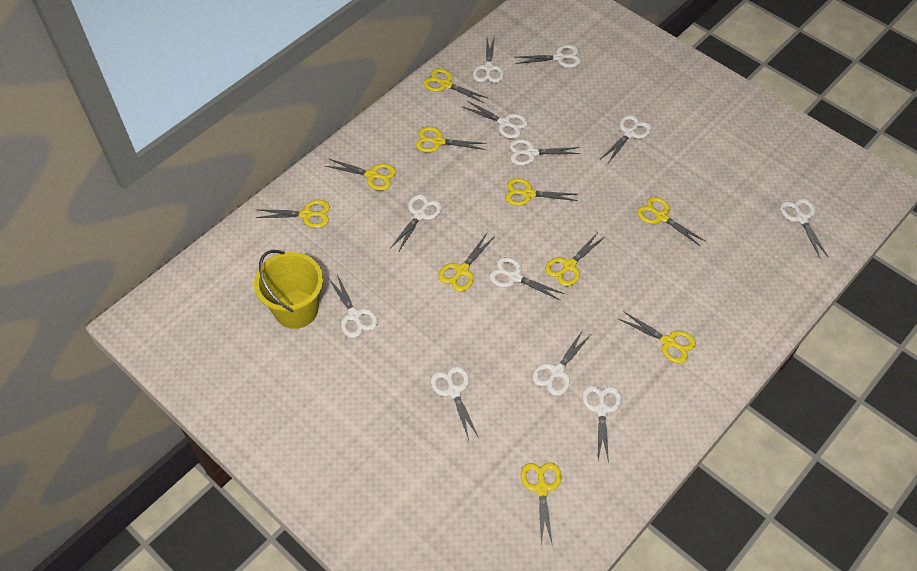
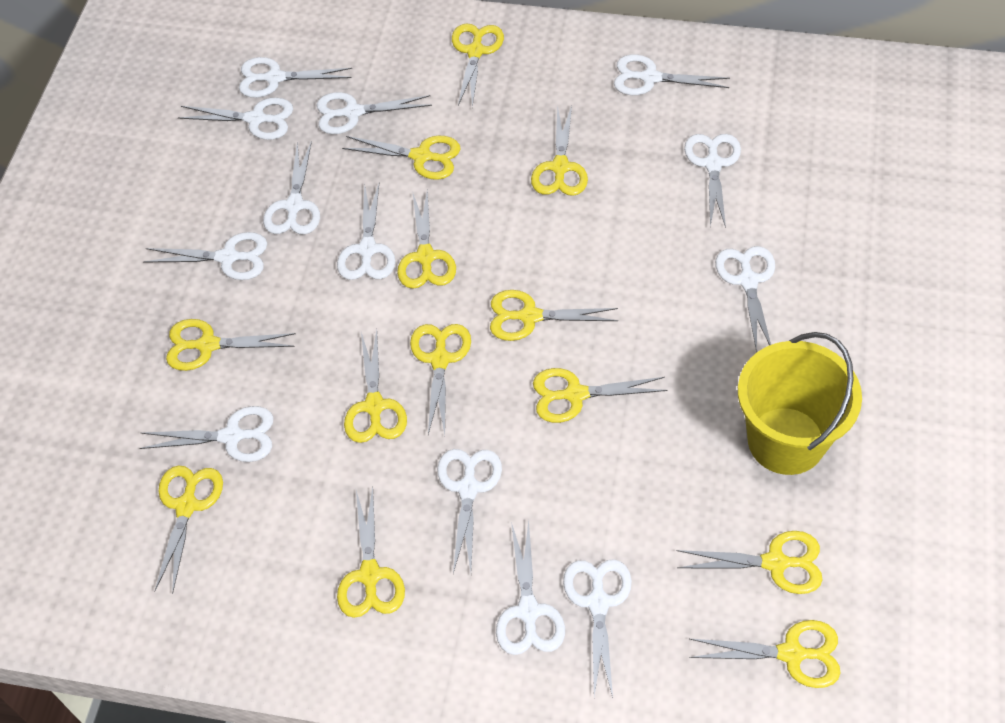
white scissors: [328,275,378,338] [390,194,442,253] [431,366,479,440] [463,101,528,139] [473,36,504,83] [489,257,565,301] [509,139,580,166] [515,45,581,68] [532,330,591,396] [582,385,621,463] [601,115,652,163] [780,198,829,258] = 12 -> [139,406,274,462] [143,232,267,280] [178,98,293,140] [239,57,352,98] [263,141,320,235] [317,92,432,134] [337,184,395,280] [437,449,502,574] [496,520,565,655] [563,559,632,698] [614,54,730,95] [684,134,741,228] [715,246,775,353] = 13
yellow scissors: [256,199,330,228] [326,159,396,191] [416,127,487,153] [423,68,487,103] [438,233,495,292] [505,178,578,206] [521,462,561,547] [545,232,606,287] [619,311,696,363] [637,197,706,247] = 10 -> [154,465,223,594] [166,319,296,371] [337,487,405,618] [342,136,460,180] [344,330,407,443] [397,190,456,289] [410,324,471,435] [452,24,504,108] [490,290,618,341] [531,105,588,196] [533,368,668,423] [676,531,823,594] [689,620,841,688] = 13

